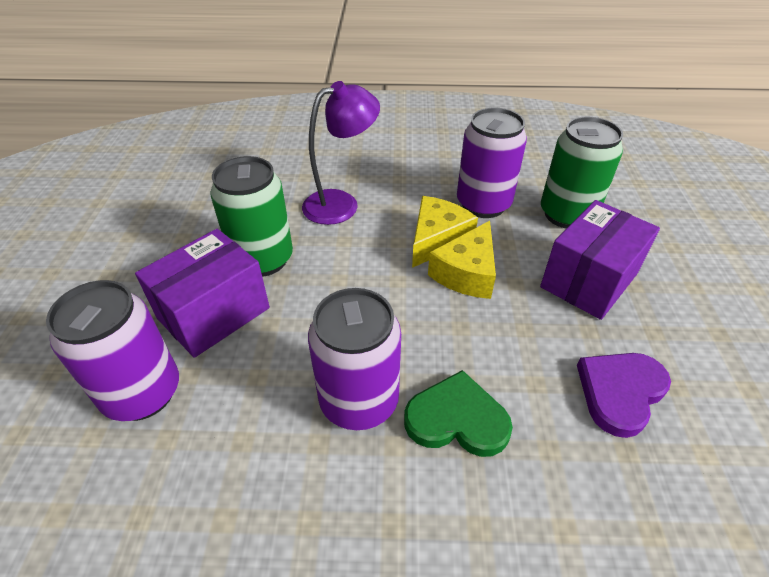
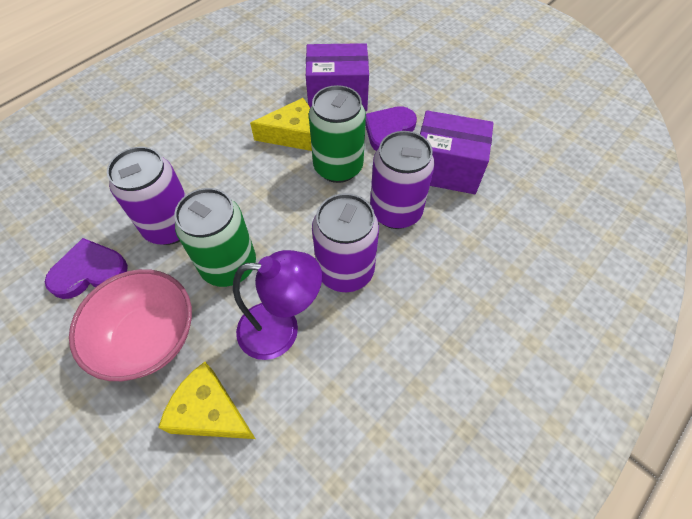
green heart: [404,370,513,457] = 1 -> none = 0
pink bowl: none = 0 -> [69,269,192,381] = 1
purple heart: [577,353,671,438] = 1 -> [45,238,128,299] [365,106,417,151] = 2

